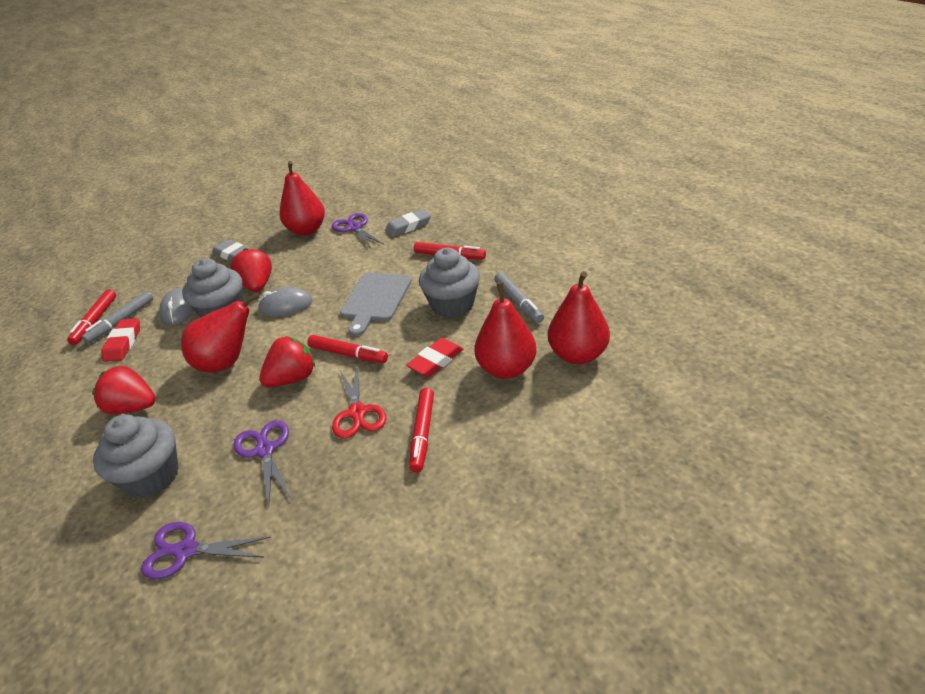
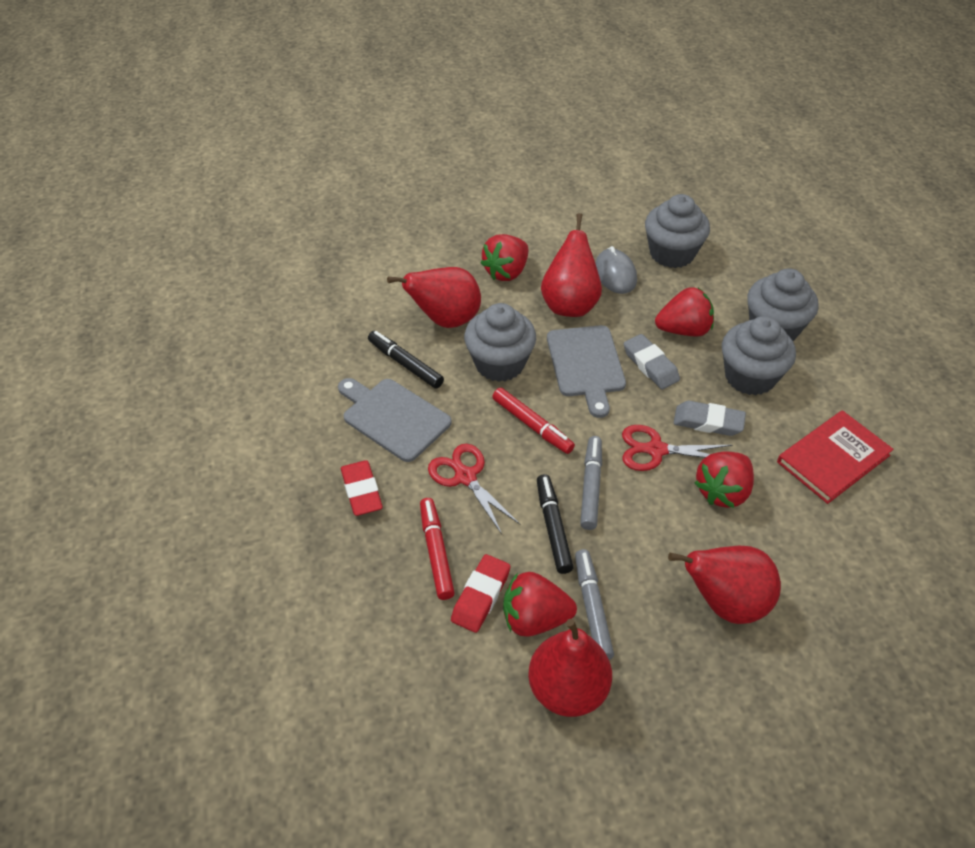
black marker: none = 0 -> [368,331,444,388] [537,474,574,574] = 2
grey cupcake: [93,415,179,498] [182,258,243,318] [419,248,480,318] = 3 -> [464,303,536,382] [645,194,710,268] [722,316,796,395] [747,268,819,341] = 4
grey cutting board: [340,272,412,336] = 1 -> [338,378,452,462] [547,325,626,418] = 2
grey mouse: [159,288,194,325] [258,287,313,316] = 2 -> [595,246,637,294] = 1
purple scissors: [141,522,271,579] [234,420,291,507] [332,213,383,248] = 3 -> none = 0
red book: none = 0 -> [777,410,894,504] = 1
red marker: [67,289,116,345] [307,335,388,363] [409,388,434,473] [414,242,486,259] = 4 -> [420,498,455,600] [492,387,575,454] = 2
red scissors: [332,366,387,439] = 1 -> [428,444,520,534] [622,425,732,471] = 2
red strawberry: [92,366,156,414] [230,248,272,292] [259,336,315,387] = 3 -> [481,234,528,281] [503,572,577,637] [655,287,714,337] [695,452,754,508] = 4

